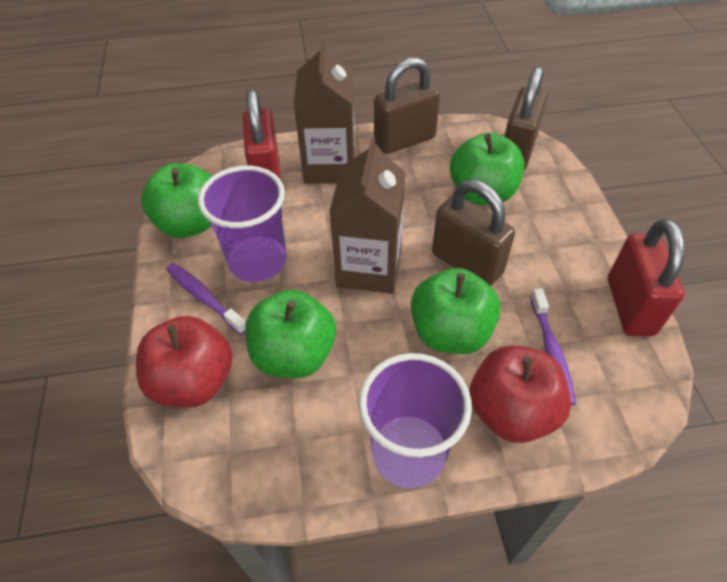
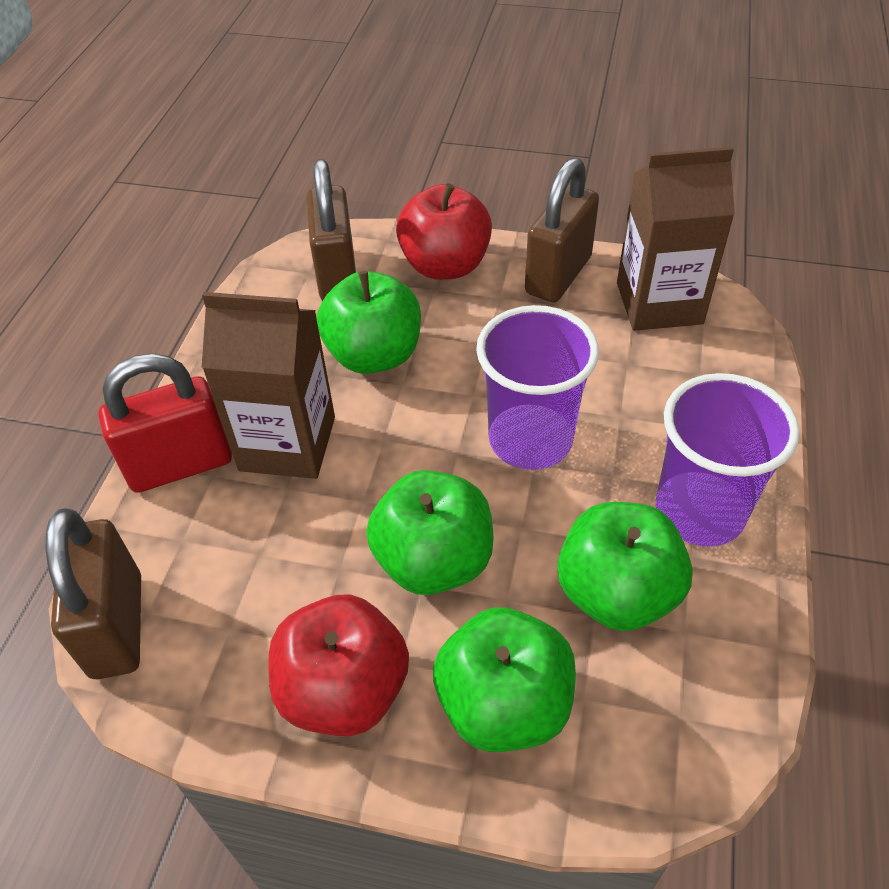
purple toothbrush: [166,263,246,335] [530,288,576,406] = 2 -> none = 0
red padlock: [243,89,281,180] [608,219,685,336] = 2 -> [98,353,232,493] = 1

